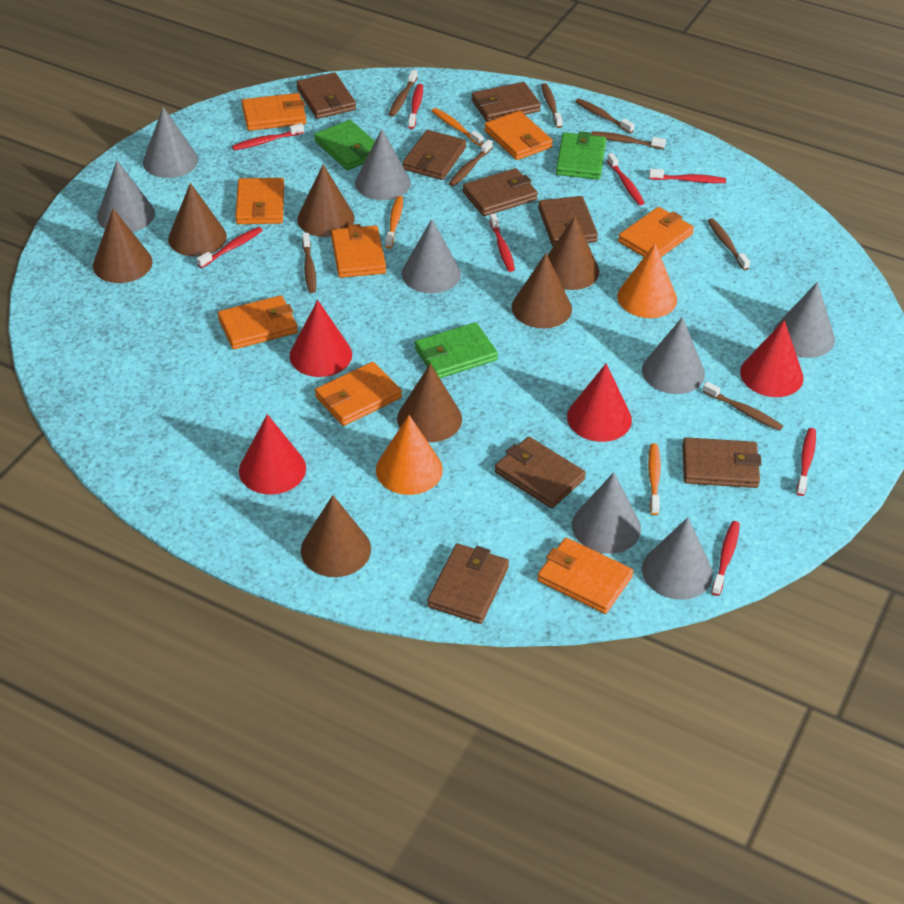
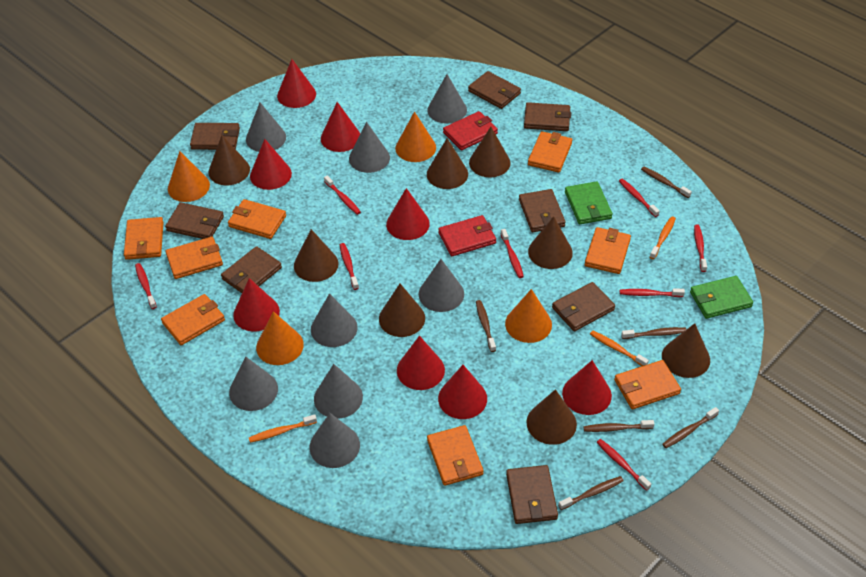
brown cone: [93,209,153,283] [168,183,227,257] [297,164,355,237] [301,495,371,577] [397,364,462,442] [512,253,572,329] [548,216,599,290] = 7 -> [208,135,250,185] [294,229,338,282] [379,284,425,337] [427,138,468,189] [469,127,511,177] [527,389,577,445] [528,216,573,269] [662,323,710,378] = 8
brown toothbrush: [302,233,316,293] [389,70,418,117] [448,139,493,186] [541,83,563,128] [575,98,635,133] [591,131,666,149] [702,381,783,431] [708,218,750,270] = 8 -> [476,300,496,352] [558,476,623,510] [584,420,654,432] [621,327,686,339] [641,167,692,198] [663,407,719,448] = 6
green wallet: [314,120,375,170] [415,322,498,378] [556,131,606,179] = 3 -> [565,181,613,224] [690,276,753,319] = 2
orange cone: [376,415,443,495] [617,244,677,318] = 2 -> [168,151,210,202] [256,311,304,365] [395,111,436,162] [505,289,552,343] = 4
red cone: [239,414,306,495] [290,300,352,377] [567,363,632,442] [740,320,803,397] = 4 -> [233,278,280,331] [250,139,292,190] [277,59,316,108] [321,102,360,152] [386,188,430,240] [397,336,445,390] [438,365,487,419] [562,360,612,415] = 8
red wallet: none = 0 -> [439,215,496,256] [443,111,498,151] = 2

